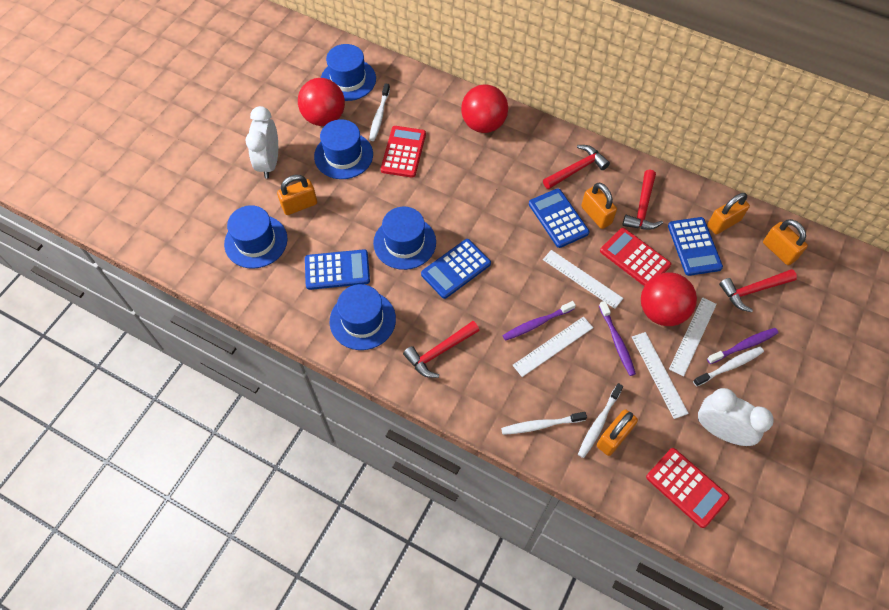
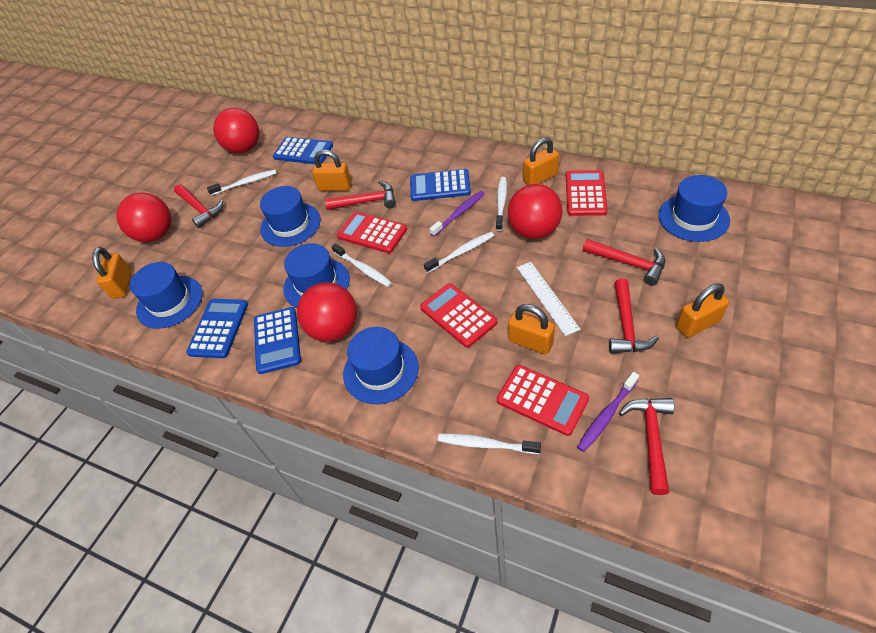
purple toothbrush: [502,301,576,341] [599,301,636,376] [707,328,778,364] = 3 -> [429,191,485,237] [577,372,639,452] = 2
red ball: [298,78,345,126] [461,84,508,133] [641,272,697,326] = 3 -> [116,192,171,242] [213,108,259,153] [297,282,357,342] [508,184,562,239] = 4
red calculator: [381,126,426,178] [600,228,671,286] [646,448,730,528] = 3 -> [337,212,407,253] [420,283,497,348] [497,365,589,436] [566,170,608,216] = 4
red hammer: [403,321,480,378] [543,145,610,189] [622,170,663,230] [719,269,797,312] = 4 -> [174,184,223,228] [325,181,396,210] [583,239,665,286] [609,278,659,353] [619,398,675,495] = 5
white clock: [245,106,278,179] [698,388,774,446] = 2 -> none = 0
white ruler: [512,317,593,377] [543,250,623,309] [632,332,689,419] [669,297,717,377] = 4 -> [517,262,581,336] = 1
white toothbrush: [369,83,390,141] [501,412,587,435] [578,383,623,458] [693,347,764,387] = 4 -> [207,169,277,196] [331,243,392,287] [424,232,494,273] [438,434,541,454] [496,177,507,231] = 5

